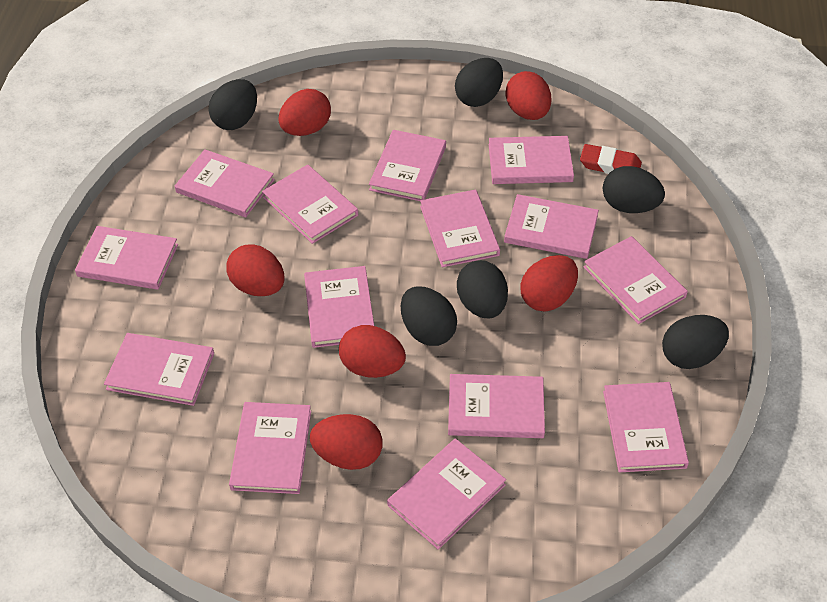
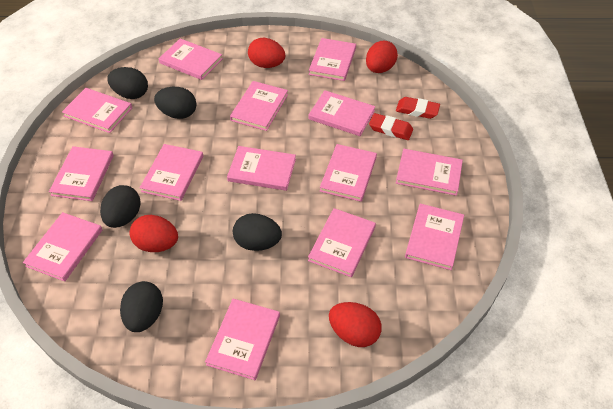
black egg: [209,79,257,130] [401,286,457,346] [455,58,503,107] [457,260,508,318] [603,166,665,213] [662,315,729,369] = 6 -> [100,185,141,228] [107,67,148,99] [120,281,163,332] [154,87,196,119] [233,213,282,251] = 5
red egg: [226,244,285,296] [278,89,331,136] [310,414,383,470] [339,325,406,378] [506,71,551,120] [520,255,578,312] = 6 -> [130,215,178,252] [248,38,285,68] [329,302,382,347] [366,41,398,73] = 4
red eraser: [580,144,642,174] = 1 -> [369,113,413,140] [396,97,440,119] = 2

